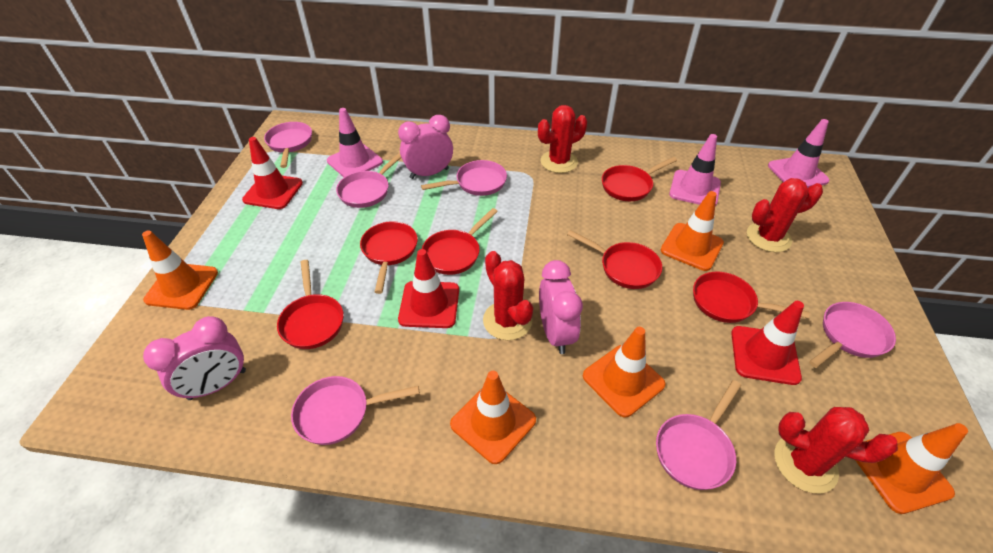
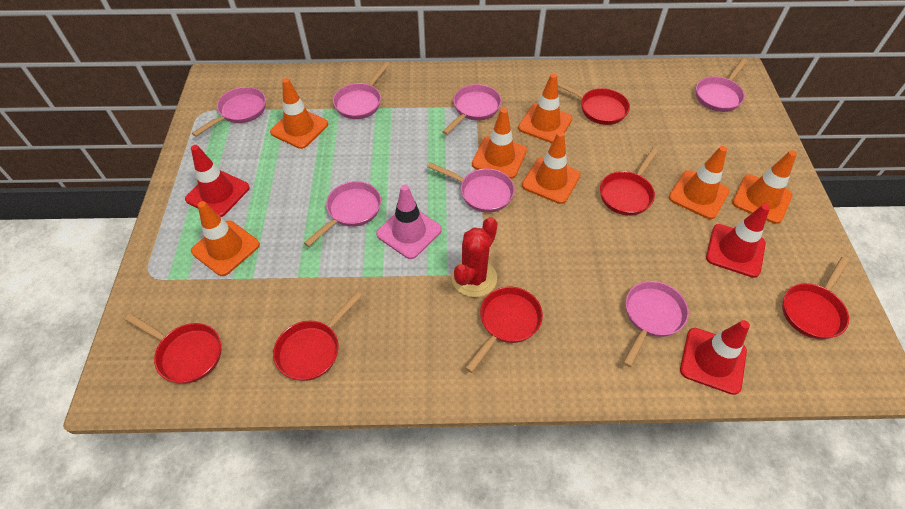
orange traffic cone: [142,230,218,310] [450,371,536,464] [583,327,666,417] [661,191,724,271] [855,423,968,514] = 5 -> [191,201,260,276] [270,78,328,149] [472,108,527,179] [518,73,572,143] [522,131,581,204] [669,146,730,219] [732,150,797,224] = 7
pink clock: [143,316,246,400] [398,115,453,179] [539,260,583,354] = 3 -> none = 0
pink pan: [264,122,312,168] [291,376,420,445] [336,152,401,208] [421,160,507,196] [656,380,741,490] [809,302,896,368] = 6 -> [192,87,266,137] [304,181,381,247] [333,62,390,119] [427,162,515,213] [442,84,501,135] [623,281,689,367] [696,59,747,112] = 7
pink traffic cone: [327,108,383,177] [669,134,721,206] [768,119,830,188] = 3 -> [376,184,442,259] = 1
red cactus: [483,251,533,340] [538,105,587,173] [747,178,823,252] [774,407,898,493] = 4 -> [451,217,498,297] = 1

